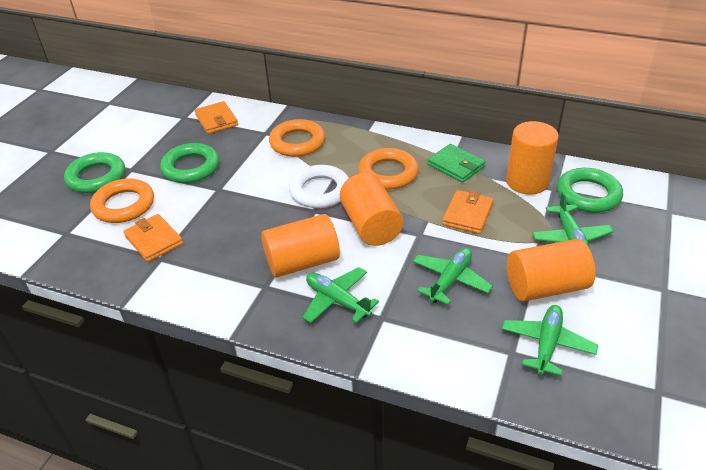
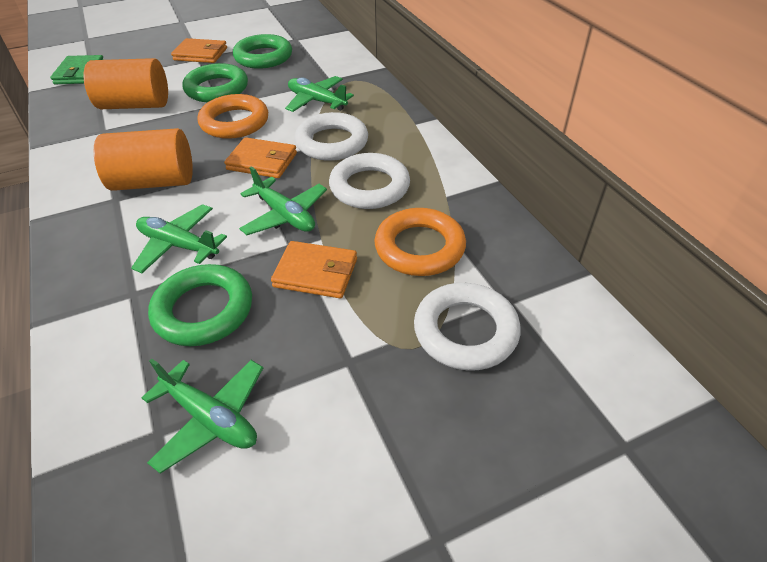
orange cylinder: [261,214,340,277] [340,173,403,246] [506,121,559,195] [507,239,596,302] = 4 -> [84,58,168,109] [94,128,193,191] = 2
orange ring: [90,178,154,223] [269,119,325,157] [358,148,419,190] = 3 -> [198,94,268,139] [374,208,466,276] = 2
white ring: [289,165,349,208] = 1 -> [295,112,368,161] [329,153,410,209] [414,283,520,371] = 3

